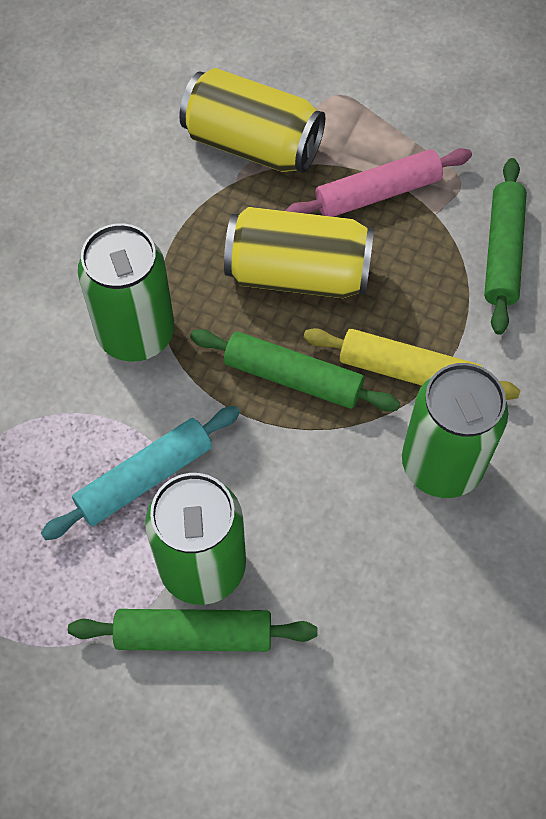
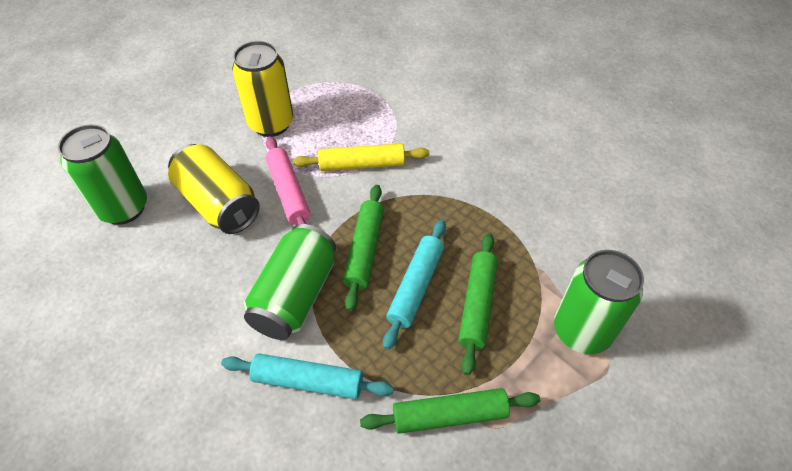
turquoise rolling pin: [41,406,240,540] = 1 -> [221,353,394,399] [383,220,446,350] = 2

